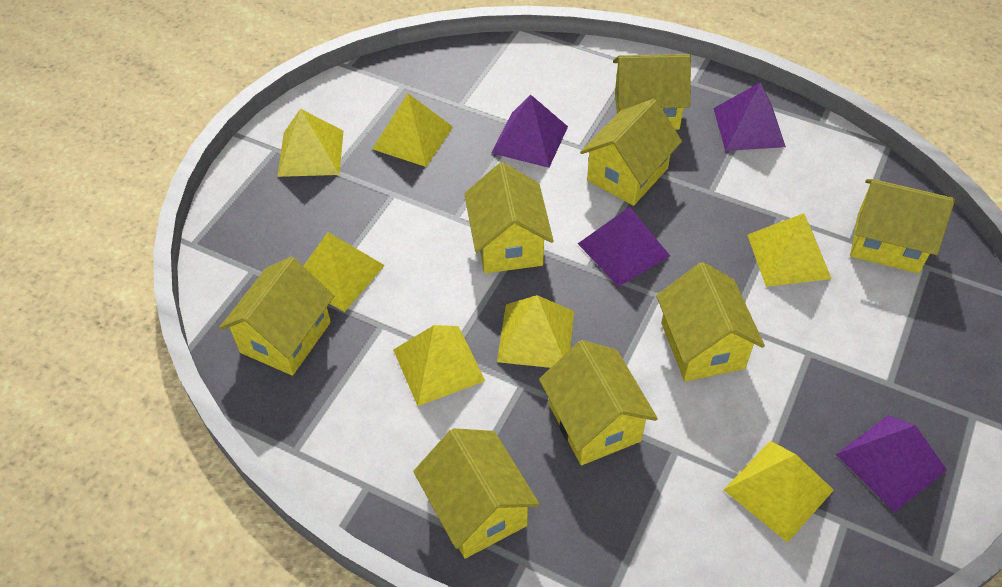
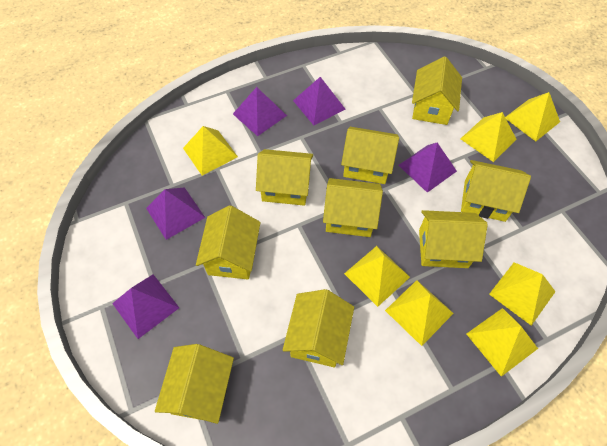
purple pyramid: [492,95,568,168] [578,207,670,287] [713,82,786,151] [836,415,947,512] = 4 -> [112,274,179,339] [146,187,205,240] [233,87,287,136] [293,77,346,125] [398,142,457,193] = 5
yellow house: [219,257,334,376] [413,428,540,558] [464,162,554,273] [539,340,658,465] [580,99,682,206] [613,54,691,130] [656,262,765,382] [850,179,955,274] = 8 -> [155,344,234,424] [196,205,260,279] [256,149,313,206] [283,289,354,367] [323,178,383,237] [341,127,399,184] [412,56,462,125] [419,210,488,268] [461,160,531,222] = 9

